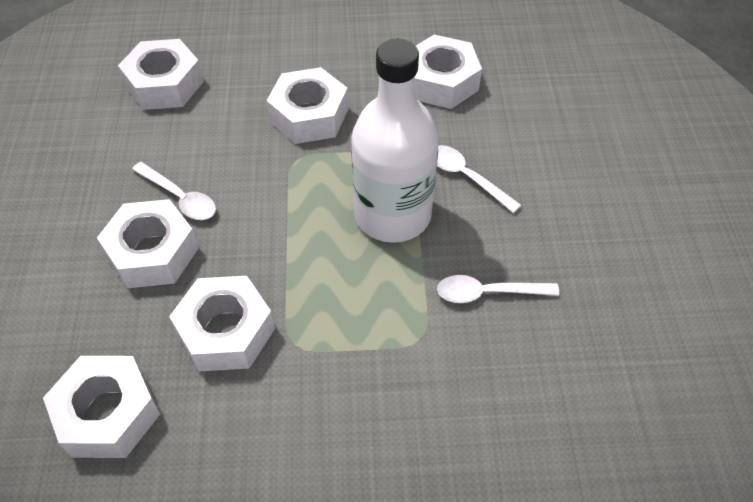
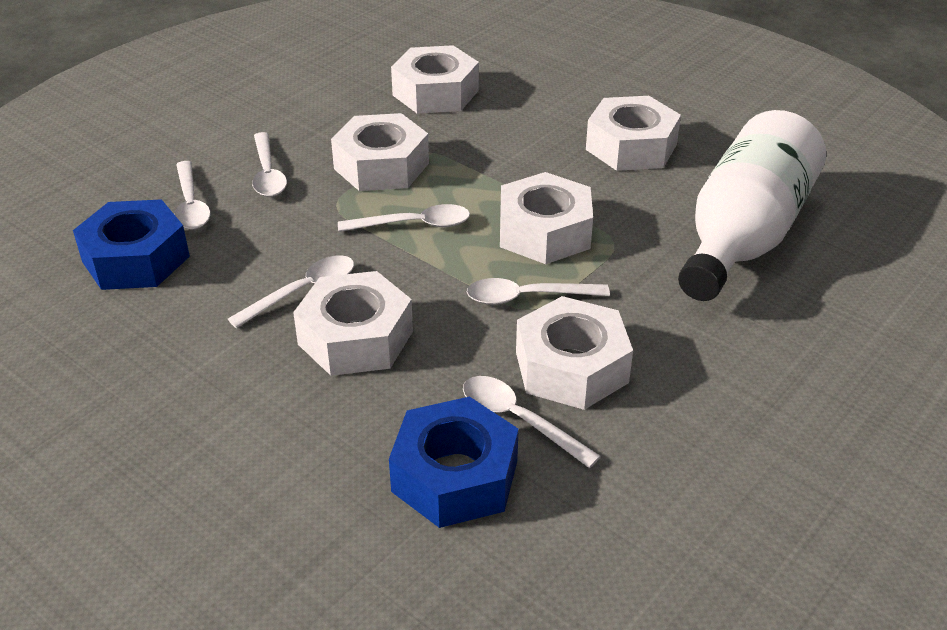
blue nut: none = 0 -> [73,199,190,290] [389,396,519,528] = 2
white spoon: [132,162,216,220] [437,145,521,213] [437,275,559,303] = 3 -> [174,161,211,230] [228,255,354,328] [252,132,287,197] [338,204,470,232] [463,376,601,468] [467,278,610,305] = 6

